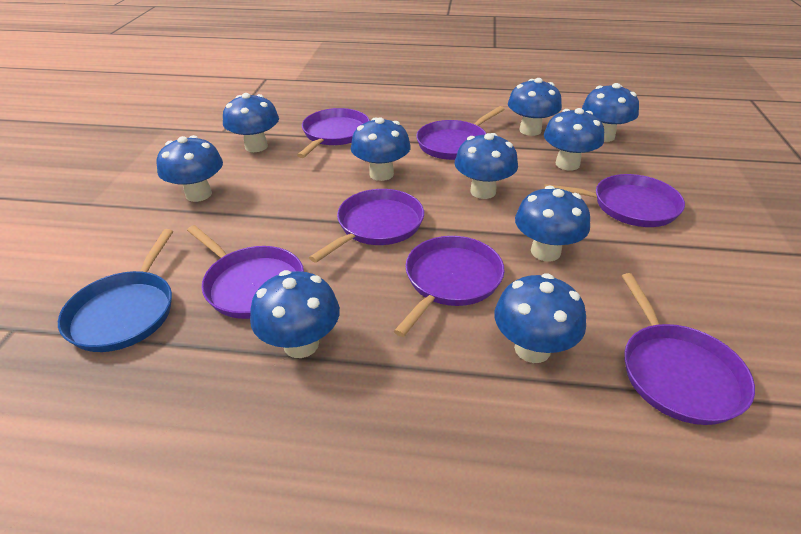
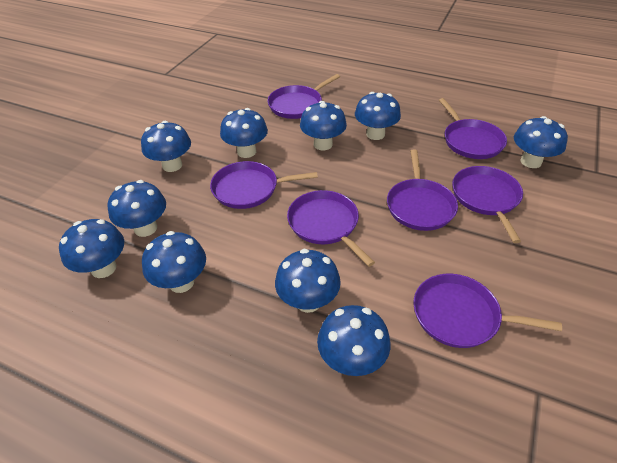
blue pan: [58,229,173,352] = 1 -> none = 0

